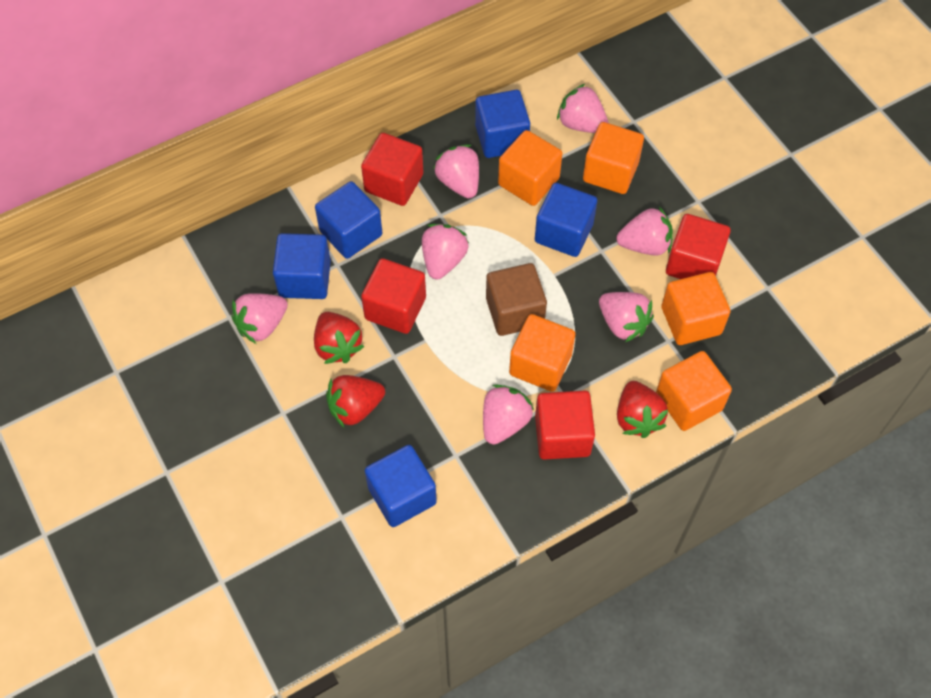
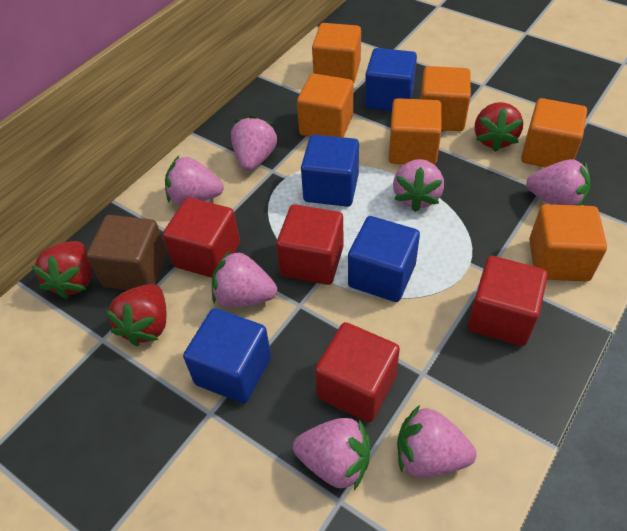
blue cube: [273,233,331,299] [315,181,382,259] [365,445,437,527] [475,90,530,158] [535,183,597,257] = 5 -> [183,308,271,404] [301,135,359,207] [348,216,420,302] [365,48,417,111] = 4
orange cube: [498,130,562,206] [509,314,576,392] [583,122,644,194] [656,351,732,431] [661,272,731,345] = 5 -> [297,74,353,137] [312,23,361,83] [389,98,442,165] [420,66,471,131] [521,98,587,168] [529,204,607,282] = 6

